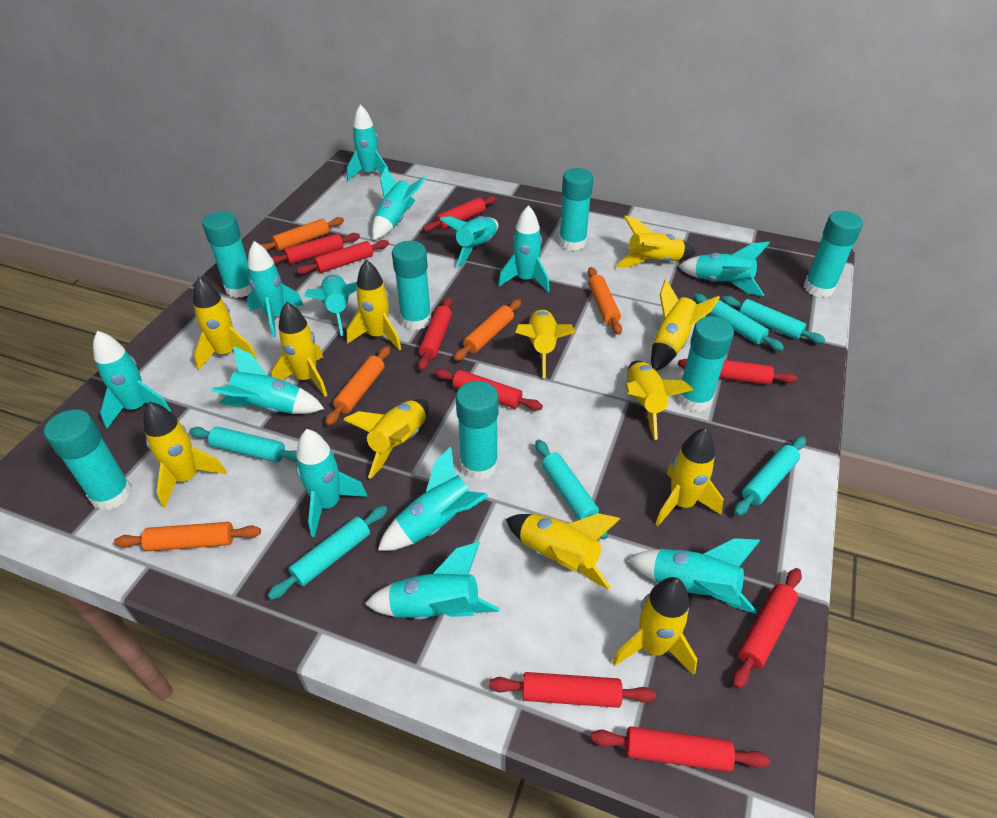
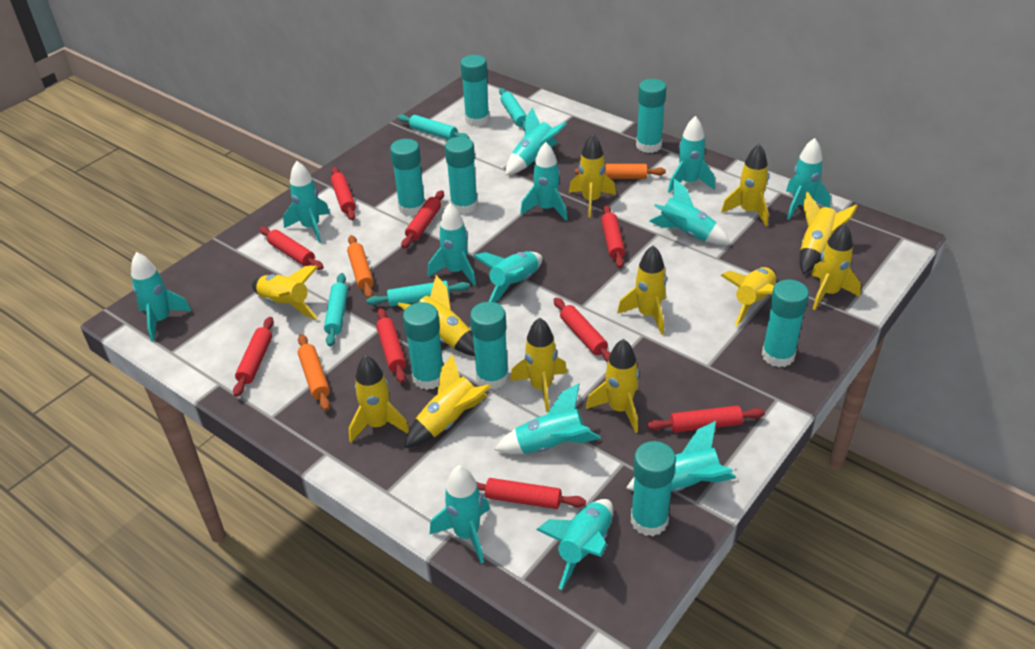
orange rolling pin: [114,522,261,551] [260,217,344,251] [325,346,390,426] [454,299,521,361] [588,267,622,335] = 5 -> [298,334,330,411] [347,235,374,298] [575,164,666,179] = 3
turquoise glue stick: [44,409,132,510] [202,211,252,298] [392,241,432,330] [456,381,499,480] [559,168,594,251] [677,316,734,412] [804,211,863,298] = 7 -> [390,139,425,216] [403,302,443,390] [445,137,478,214] [460,55,490,126] [470,302,509,389] [631,441,676,536] [636,79,666,153] [762,280,809,367] = 8
turquoise rolling pin: [189,426,297,462] [267,506,387,600] [535,439,608,540] [694,294,784,351] [722,296,825,343] [734,436,806,516] = 6 -> [324,273,348,346] [367,281,470,306] [398,114,469,140] [499,88,527,131] = 4

